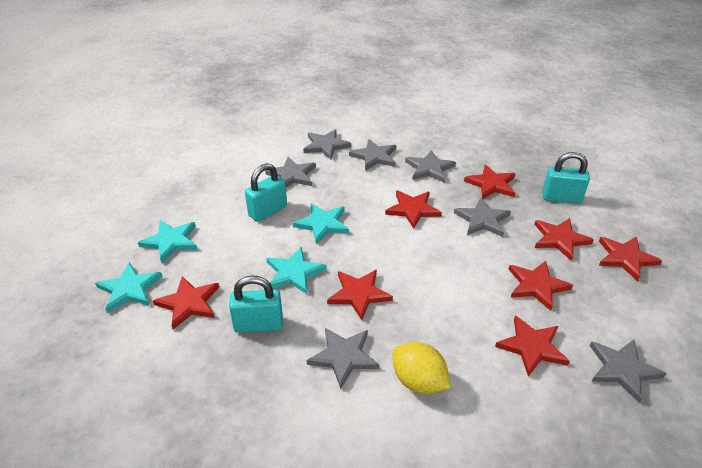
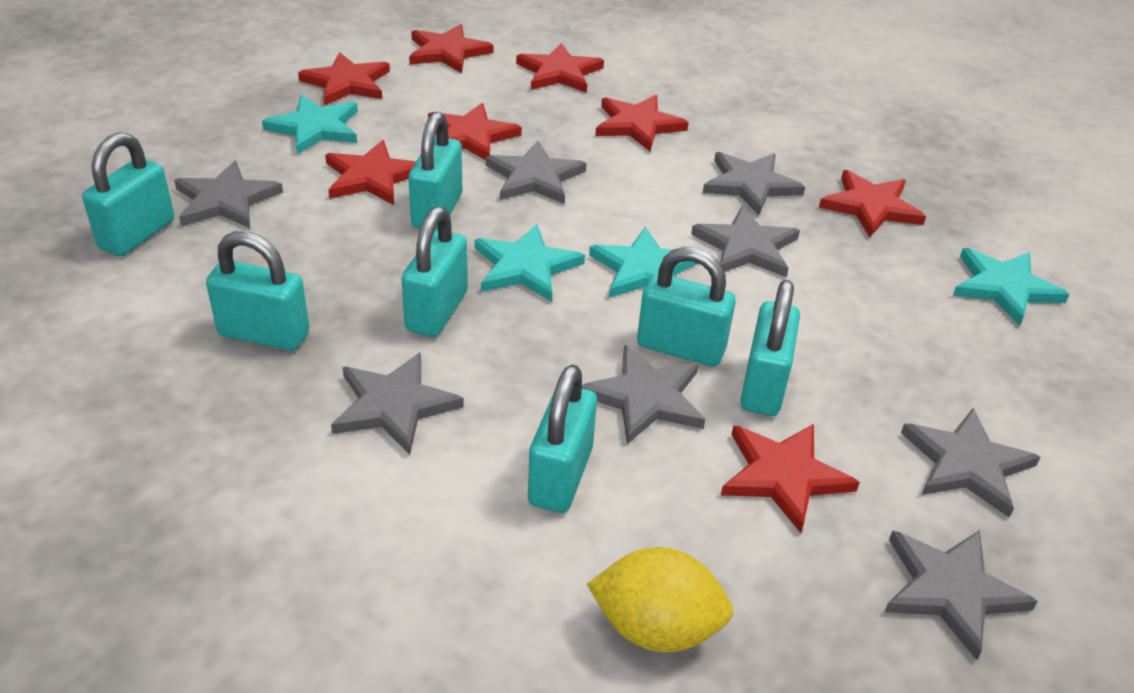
grey star: [265,157,316,187] [303,129,351,160] [307,328,380,389] [349,139,396,171] [405,150,456,183] [454,198,511,237] [590,340,666,403] = 7 -> [174,161,283,228] [331,352,464,455] [486,141,586,204] [582,345,705,444] [691,206,800,277] [703,152,805,215] [884,530,1038,660] [901,408,1040,517] = 8
turquoise padlock: [229,275,283,333] [245,163,287,222] [542,152,590,204] = 3 -> [82,132,174,256] [206,231,309,351] [401,207,468,337] [408,112,462,230] [528,365,597,513] [637,247,736,367] [740,280,800,416] = 7

